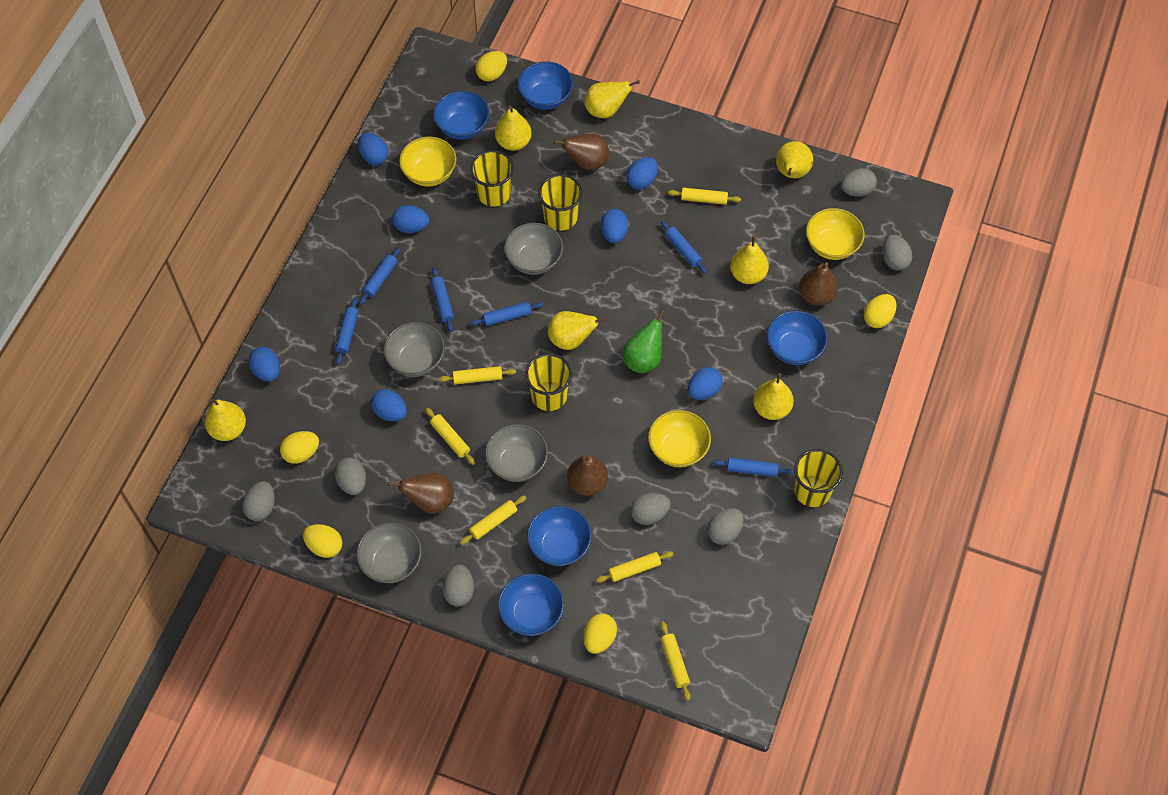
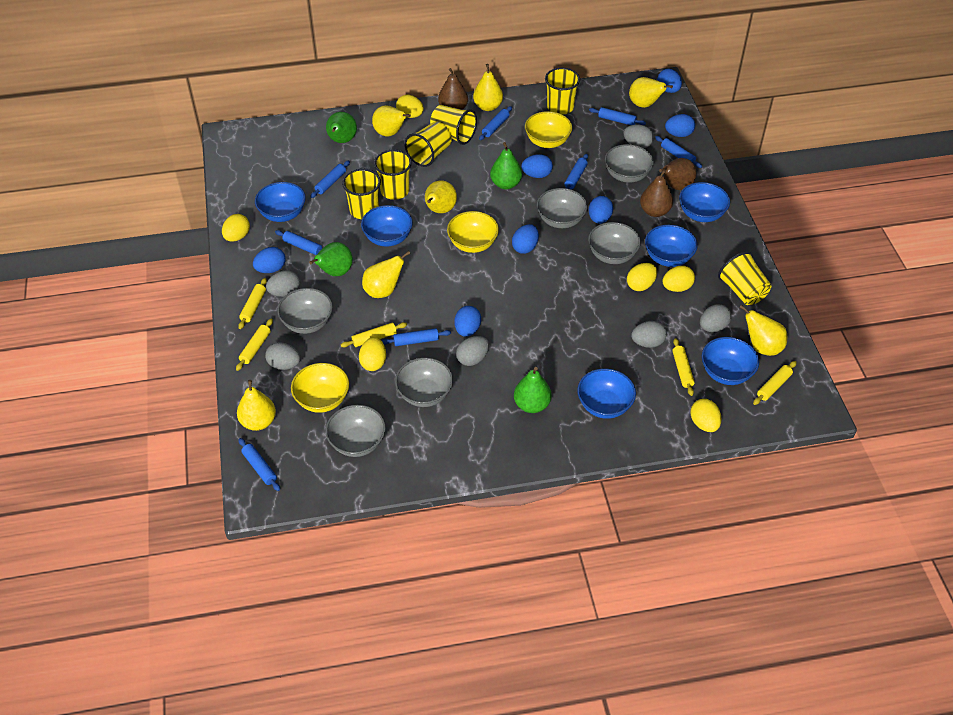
blue bowl: [433,91,490,140] [498,573,564,636] [518,61,573,110] [527,506,592,566] [767,311,828,365] = 5 -> [255,182,306,222] [361,205,413,247] [577,369,636,419] [645,225,698,267] [679,182,730,222] [702,337,759,385] = 6
blue rolling pin: [335,297,359,364] [359,247,401,305] [431,268,454,332] [470,302,544,326] [661,221,707,274] [713,457,793,477] = 6 -> [238,438,280,491] [275,230,322,255] [310,160,350,198] [382,328,451,346] [479,106,512,140] [564,154,588,189] [589,107,646,125] [655,136,702,168] = 8
brown pear: [388,473,454,514] [554,134,609,171] [567,454,608,496] [799,262,838,306] = 4 -> [438,68,468,109] [640,170,673,217] [659,158,696,190] = 3
green pear: [623,309,665,374] = 1 -> [309,242,353,276] [326,112,357,143] [490,142,522,189] [514,367,552,413] = 4
grey bowl: [357,523,422,583] [384,322,445,377] [485,424,548,482] [504,223,563,275] = 4 -> [277,288,333,334] [326,405,386,457] [395,358,453,407] [537,188,587,228] [588,222,641,264] [605,144,654,183] = 6
grey egg: [242,481,275,521] [335,458,366,495] [443,564,474,606] [631,493,671,525] [708,508,744,545] [841,168,877,197] [883,235,913,270] = 7 -> [265,342,300,370] [266,270,300,297] [456,336,489,366] [623,124,654,148] [631,321,667,348] [700,304,731,332] = 6
yellow cup: [470,150,514,207] [525,353,572,411] [538,174,582,231] [794,449,843,507] = 4 -> [342,169,381,219] [374,150,412,200] [405,122,452,167] [430,105,477,145] [545,68,580,115] [718,252,771,305] = 6
yellow egg: [280,431,319,464] [303,524,342,558] [475,51,507,82] [583,614,617,654] [864,294,897,328] = 5 -> [222,214,250,242] [359,337,386,371] [396,95,424,118] [627,263,657,291] [662,266,695,292] [690,399,722,432] = 6
yellow rolling pin: [425,408,475,465] [439,366,516,384] [460,495,526,545] [596,551,674,583] [660,621,691,701] [668,188,741,205] = 6 -> [236,318,273,371] [238,278,267,329] [341,322,407,348] [672,338,695,396] [753,361,797,405] = 5

